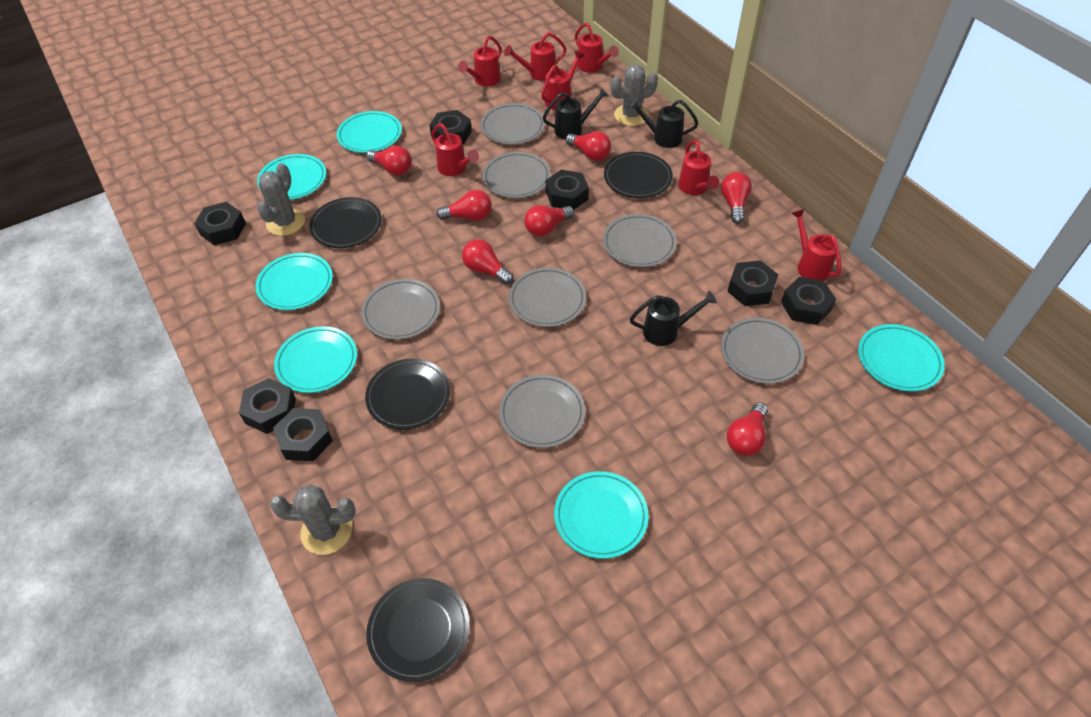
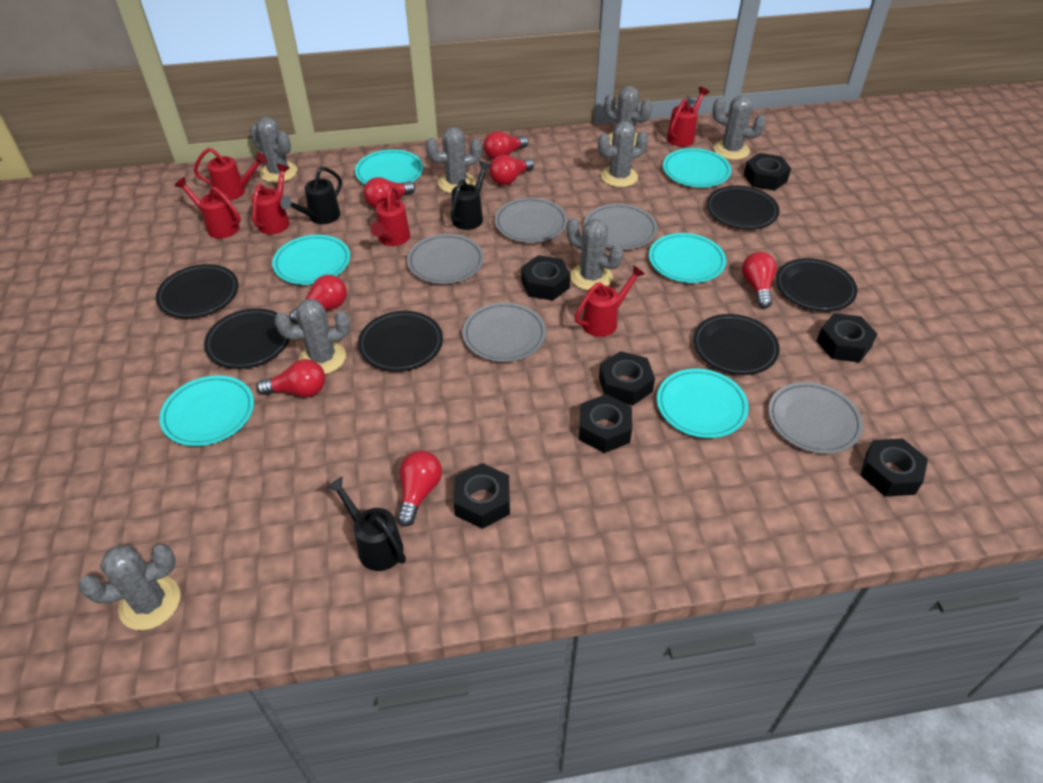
black plate: [309,197,382,248] [365,359,450,430] [366,578,469,682] [604,152,673,198] = 4 -> [156,264,238,318] [204,308,290,369] [358,311,443,372] [693,314,780,375] [706,186,779,229] [776,258,857,312] = 6
grey cactus: [257,163,305,236] [270,484,356,555] [610,64,658,126] = 3 -> [79,545,181,630] [250,117,297,183] [275,299,351,374] [426,127,482,194] [567,218,623,290] [598,121,648,187] [605,86,652,146] [712,95,766,160] = 8
grey plate: [361,279,440,340] [481,103,545,145] [482,152,551,198] [499,375,585,448] [509,267,586,327] [603,214,677,267] [721,317,804,384] = 7 -> [407,234,484,284] [462,302,546,362] [495,198,567,243] [584,204,658,250] [768,382,863,454] = 5
red watering can: [431,123,479,176] [458,36,502,86] [504,32,567,81] [541,50,585,110] [575,23,619,73] [678,140,719,195] [791,209,842,281] = 7 -> [175,177,241,239] [194,148,267,200] [251,164,290,234] [371,186,410,246] [575,265,645,337] [667,87,709,147] = 6

